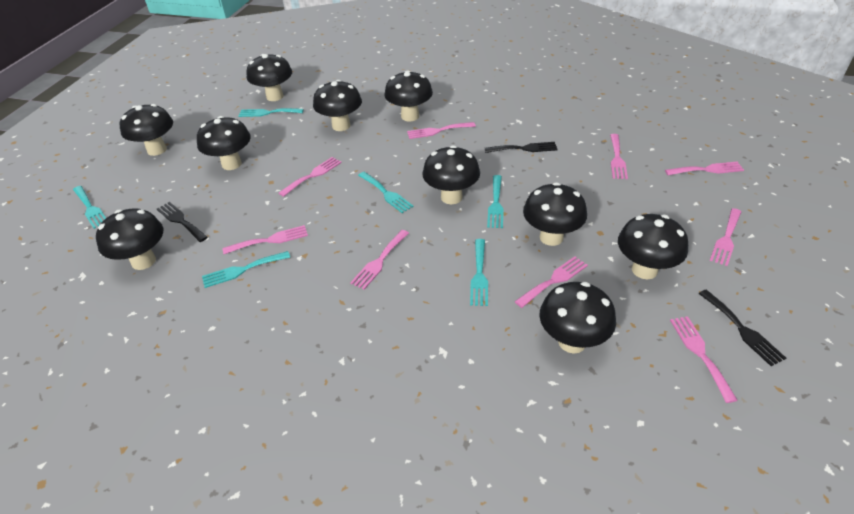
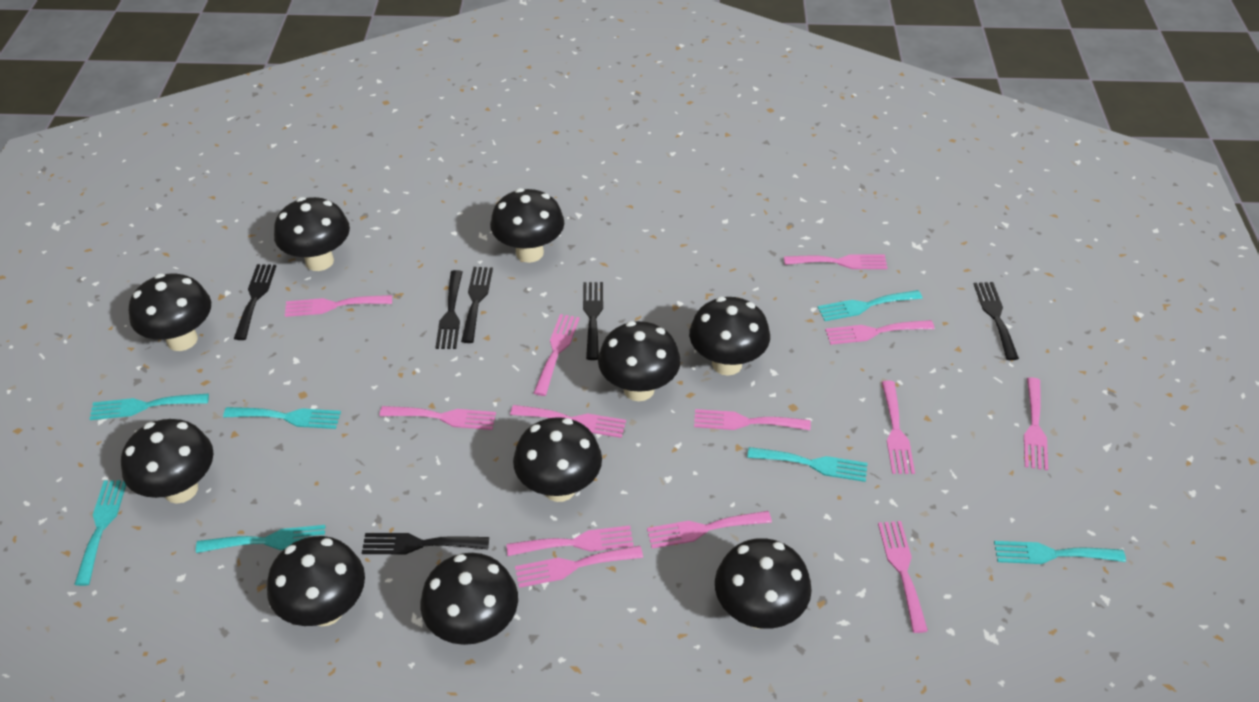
black fork: [157,202,208,242] [485,142,558,153] [699,289,786,366] = 3 -> [234,264,276,340] [362,533,489,555] [435,270,463,349] [461,267,493,343] [583,282,603,360] [974,282,1019,360] = 6
pink fork: [222,225,308,254] [279,157,342,197] [350,230,409,290] [407,122,476,139] [514,256,588,308] [610,134,628,179] [665,161,744,175] [670,316,738,403] [710,208,741,266] = 9 -> [285,295,392,317] [379,406,496,430] [506,526,634,556] [510,405,626,438] [515,546,643,588] [534,314,580,396] [647,511,772,549] [694,409,811,430] [784,254,887,269] [825,320,935,345] [878,521,928,633] [882,381,915,474] [1024,377,1048,471] = 13
turquoise fork: [73,186,106,229] [202,251,290,288] [239,108,304,117] [358,172,414,213] [470,239,488,306] [487,175,504,228] = 6 -> [74,480,126,586] [90,393,209,420] [196,525,325,553] [223,407,341,429] [747,447,867,482] [818,290,923,321] [994,541,1126,564] = 7

